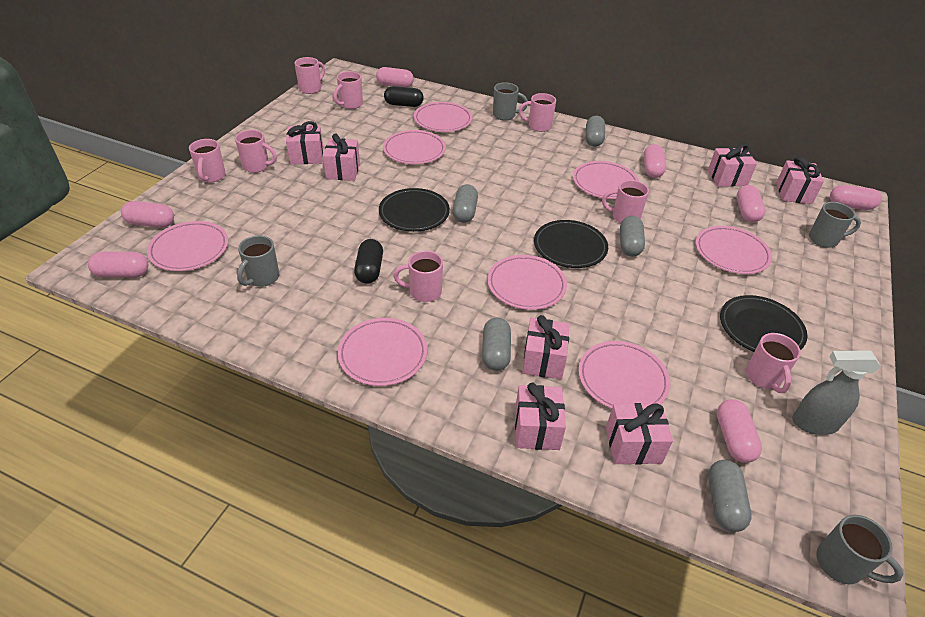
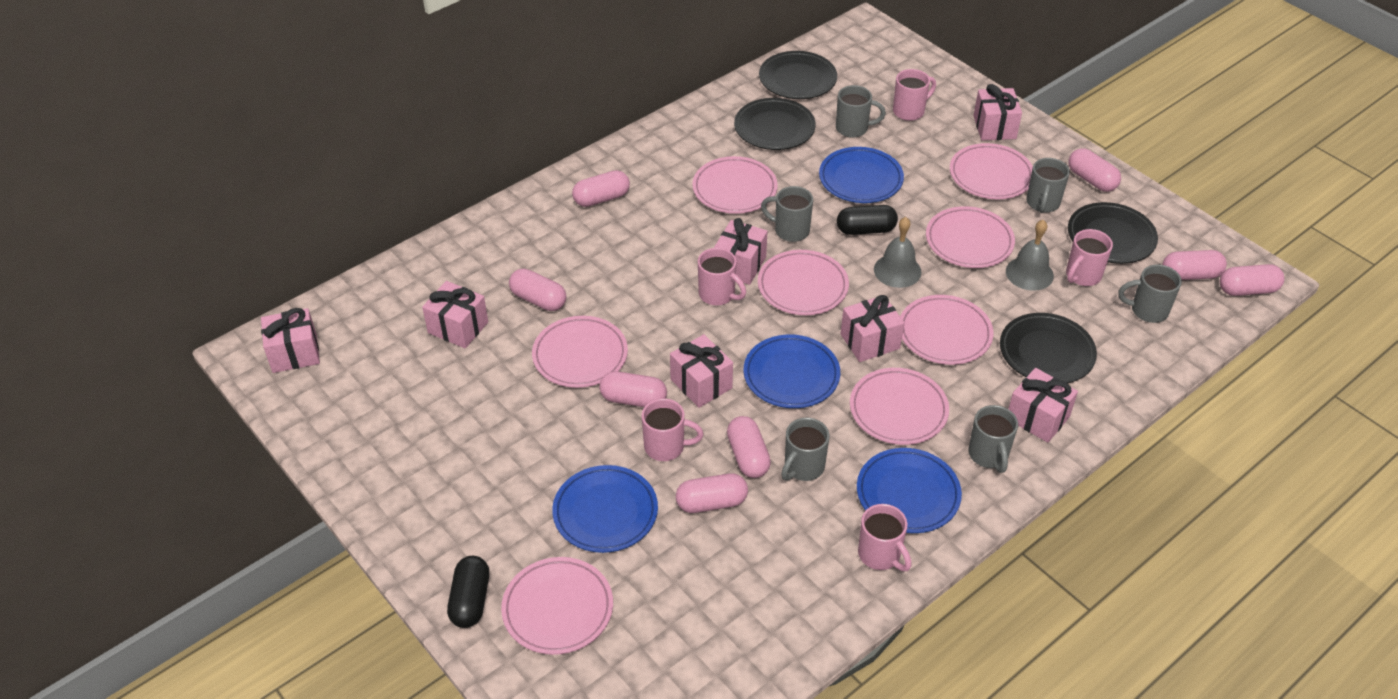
black plate: [379,188,450,232] [534,220,608,268] [720,295,807,352] = 3 -> [734,98,816,150] [759,51,837,99] [1000,313,1097,383] [1068,202,1158,264] = 4
blue plate: none = 0 -> [552,465,658,553] [744,334,840,408] [819,147,904,203] [857,448,962,533] = 4
grey bell: none = 0 -> [874,217,921,288] [1006,220,1054,291] = 2
grey capsule: [453,184,478,223] [482,318,511,371] [585,116,605,147] [620,216,645,257] [708,460,752,532] = 5 -> none = 0
grey mug: [237,236,279,287] [493,82,528,121] [809,202,861,248] [816,515,903,584] = 4 -> [761,186,813,242] [781,417,829,481] [836,85,886,138] [968,405,1018,473] [1026,158,1070,213] [1118,265,1182,323] = 6
grey spray bottle: [792,350,881,435] = 1 -> none = 0
pink capsule: [88,252,148,277] [121,201,174,228] [376,67,414,87] [643,144,666,178] [717,399,762,463] [737,185,765,222] [830,185,882,210] = 7 -> [509,269,567,311] [572,170,630,207] [599,371,667,407] [676,473,748,513] [727,416,771,478] [1068,148,1121,192] [1162,250,1227,280] [1220,264,1284,296] = 8
pink mug: [189,139,226,183] [235,130,277,173] [294,57,325,94] [333,71,363,109] [393,251,443,302] [519,93,556,132] [602,180,649,223] [746,333,801,393] = 8 -> [642,398,704,461] [698,248,746,305] [858,504,912,571] [893,69,936,121] [1066,229,1113,286] = 5

